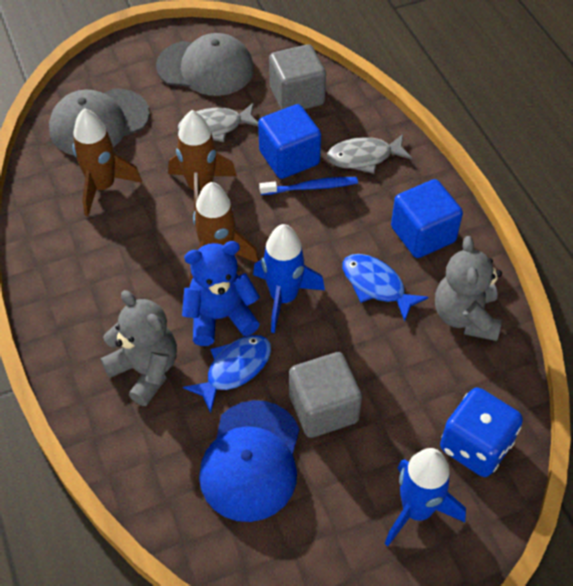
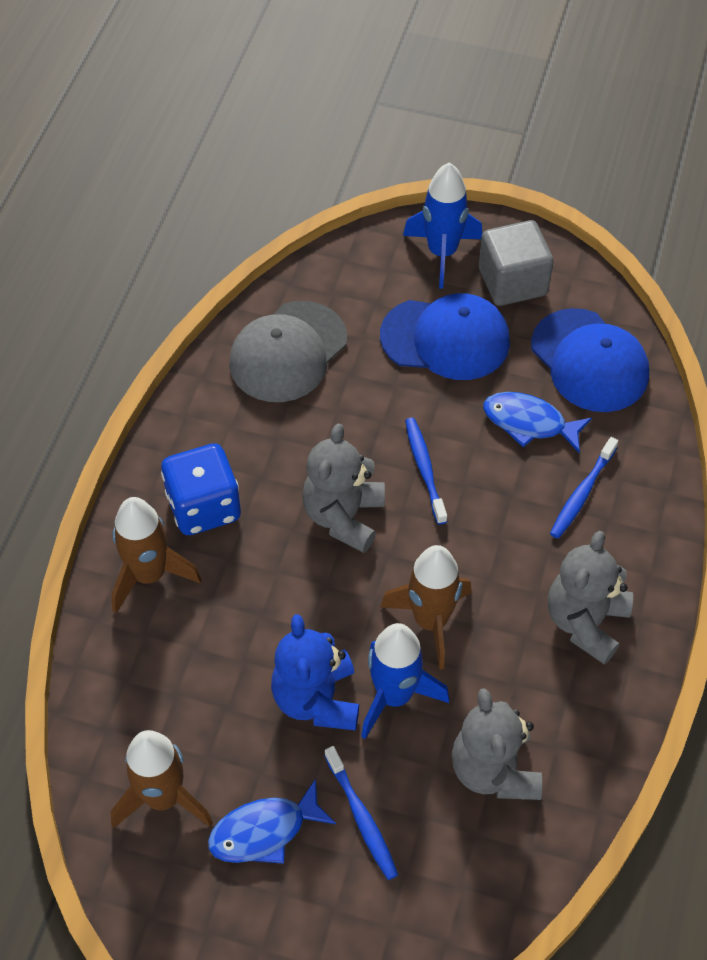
blue cap: [199,400,299,522] = 1 -> [380,293,510,380] [531,308,649,412] = 2
blue cube: [258,104,321,179] [391,179,463,258] = 2 -> none = 0
blue toothbrush: [259,177,358,195] = 1 -> [324,746,398,880] [405,418,447,525] [550,437,618,538] = 3
grey cap: [49,88,150,155] [156,33,254,96] = 2 -> [229,301,347,402] = 1
grey cube: [269,44,326,110] [289,352,362,438] = 2 -> [479,220,554,306] = 1
grey fish: [178,103,258,142] [327,134,412,174] = 2 -> none = 0
grey teddy bear: [101,290,177,406] [435,236,502,341] = 2 -> [302,423,385,553] [452,688,542,800] [548,531,633,665] = 3

